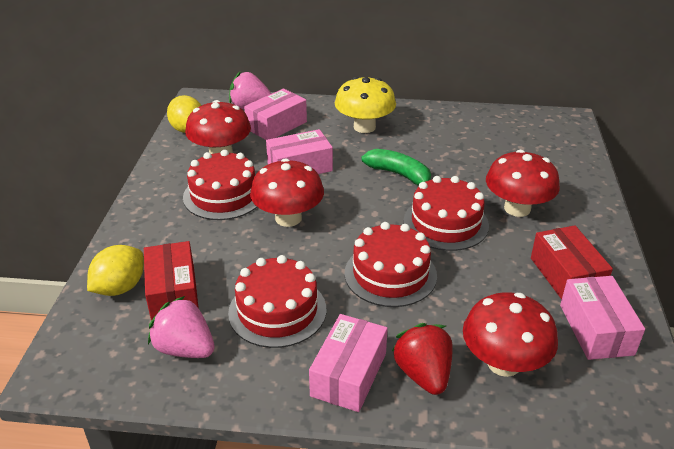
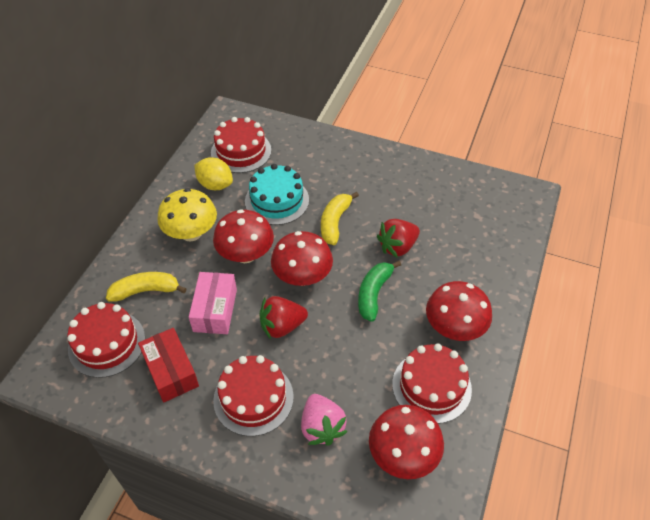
pink box: [244,88,307,140] [266,129,333,174] [309,314,388,412] [560,276,645,360] = 4 -> [189,272,237,334] = 1
pink strawberry: [148,296,215,358] [229,72,272,109] = 2 -> [301,394,347,446] = 1
red box: [144,241,199,321] [531,225,613,300] = 2 -> [138,328,199,402] = 1
red strawberry: [392,323,453,395] = 1 -> [259,296,308,339] [377,219,420,258] = 2
turquoise cake: none = 0 -> [245,164,309,225] = 1
yellow banana: none = 0 -> [106,272,187,302] [321,192,359,245] = 2
yellow lemon: [87,245,144,296] [167,95,201,133] = 2 -> [194,157,233,190] = 1

